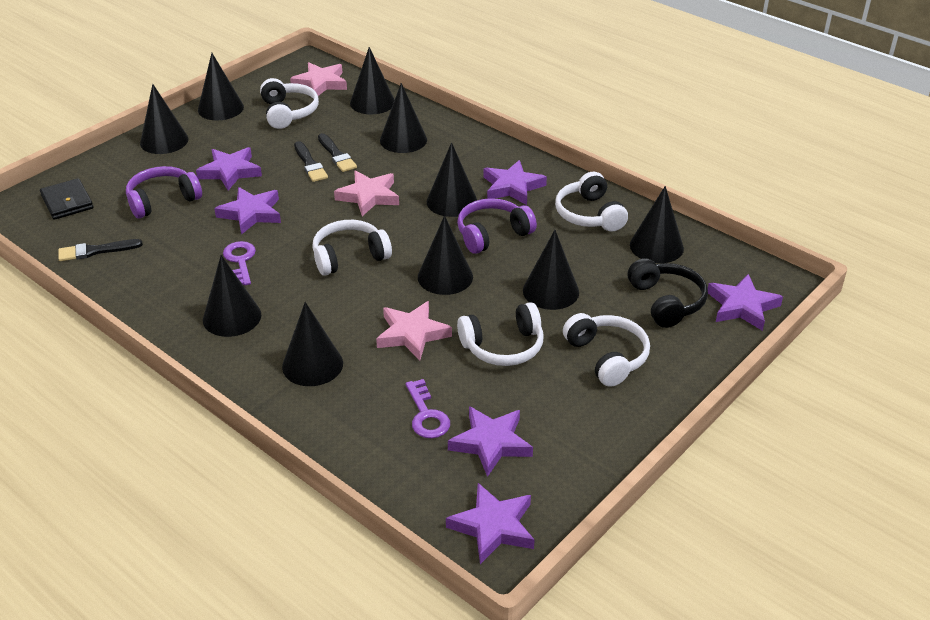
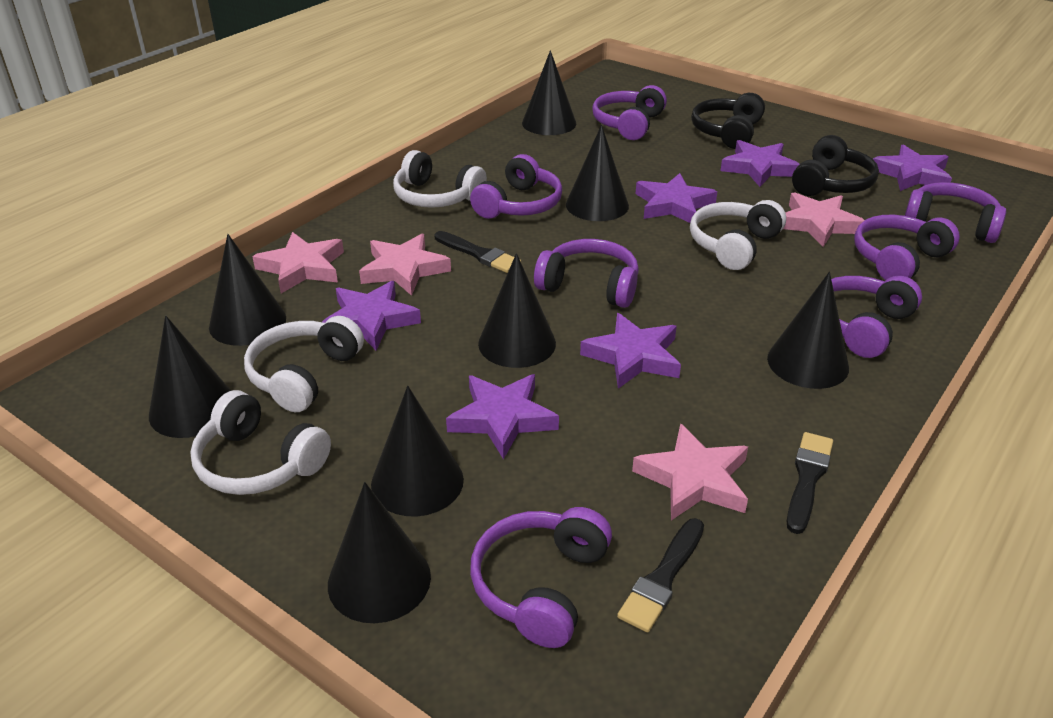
black cone: [140,84,188,154] [198,53,244,121] [203,255,261,337] [282,302,343,386] [350,47,395,114] [380,83,427,153] [418,215,473,295] [427,142,477,217] [523,230,579,310] [630,186,684,263] = 10 -> [149,316,231,438] [209,234,286,346] [328,482,431,623] [371,386,464,517] [478,253,556,368] [522,50,576,135] [566,125,629,221] [767,272,849,389] = 8
black headphones: [628,258,708,328] = 1 -> [691,93,765,149] [792,135,879,196] = 2
black wallet: [40,178,93,220] = 1 -> none = 0
pink star: [290,62,347,96] [334,171,399,216] [376,301,452,360] = 3 -> [252,232,344,293] [359,234,451,296] [632,423,748,520] [783,192,865,247] = 4
purple headphones: [126,166,202,219] [457,198,537,254] = 2 -> [470,154,562,219] [470,507,612,648] [534,239,639,308] [592,85,667,140] [831,276,922,358] [854,215,960,280] [905,182,1006,243] = 7
purple key: [223,241,256,285] [405,379,450,439] = 2 -> none = 0
white headphones: [260,78,319,129] [312,220,392,276] [457,302,544,366] [555,172,628,231] [563,313,650,387] = 5 -> [190,390,331,495] [244,316,364,412] [393,150,487,208] [690,200,786,270] = 4

